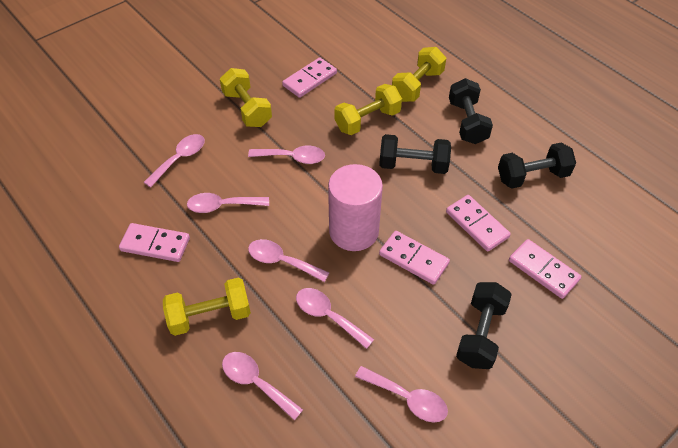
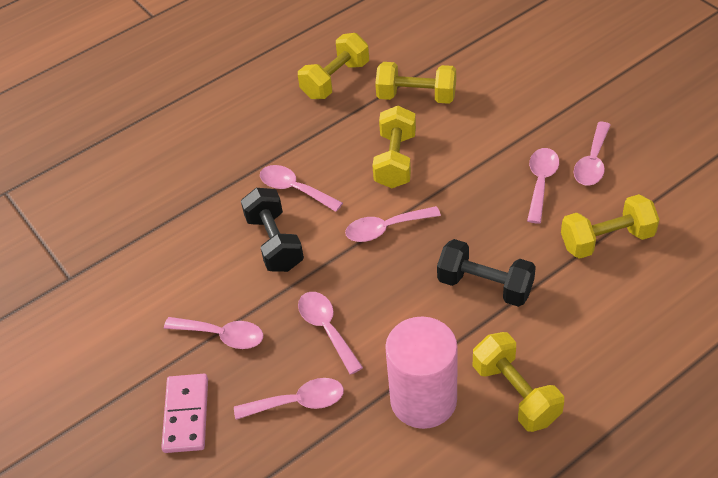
black dumbbell: [379,134,451,174] [449,78,493,144] [456,282,512,369] [498,143,576,189] = 4 -> [241,188,304,272] [437,239,536,307] = 2
pink domino: [119,223,190,262] [282,57,337,98] [379,231,450,285] [446,195,511,252] [509,239,581,299] = 5 -> [161,374,208,453] = 1
yellow dumbbell: [163,277,251,336] [220,68,272,127] [334,84,402,135] [392,47,446,102] = 4 -> [298,33,369,99] [373,106,416,188] [375,62,456,104] [473,332,564,432] [561,194,659,259] = 5

